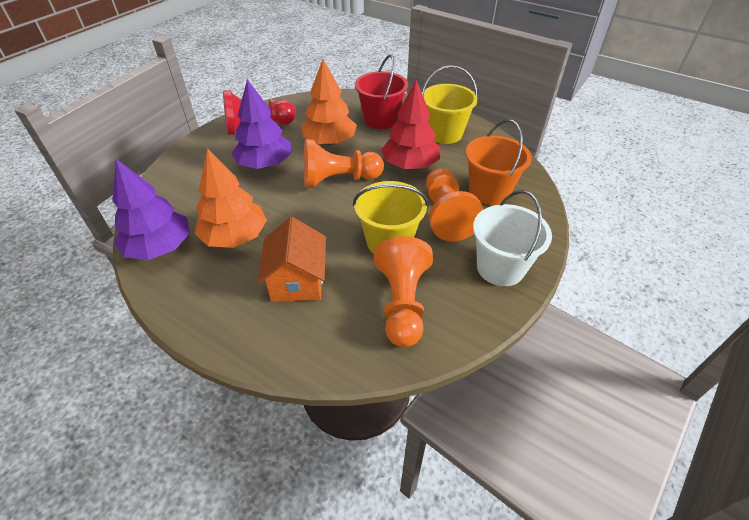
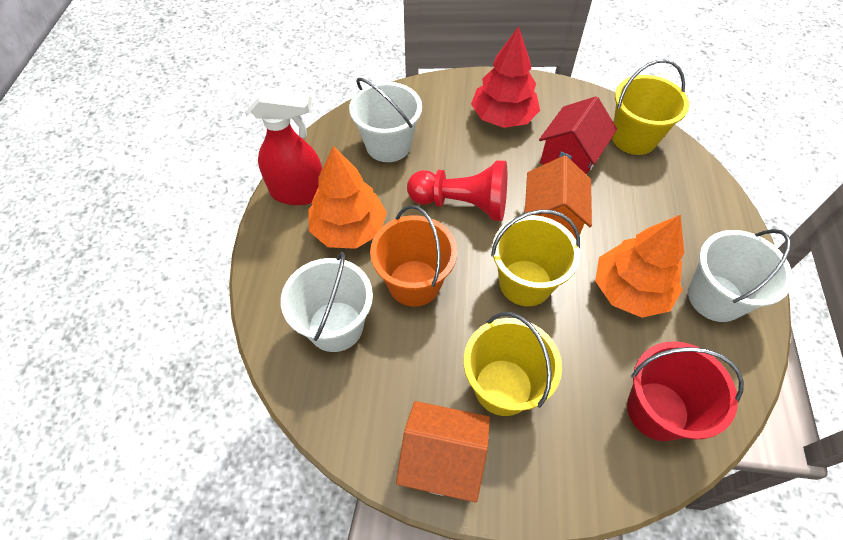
orange house: [258,217,326,302] = 1 -> [396,401,490,503] [525,155,592,239] = 2
orange pawn: [303,139,384,188] [374,237,433,347] [426,168,484,242] = 3 -> none = 0
purple tree: [112,159,190,260] [231,79,292,169] = 2 -> none = 0
red house: none = 0 -> [539,96,617,175] = 1
red spray bottle: none = 0 -> [248,87,322,205] = 1
white bucket: [473,190,552,286] = 1 -> [281,252,373,352] [349,78,422,162] [688,229,793,322] = 3
yellow bucket: [353,181,428,254] [422,65,478,144] = 2 -> [464,312,562,416] [491,209,580,306] [612,59,689,155] = 3

